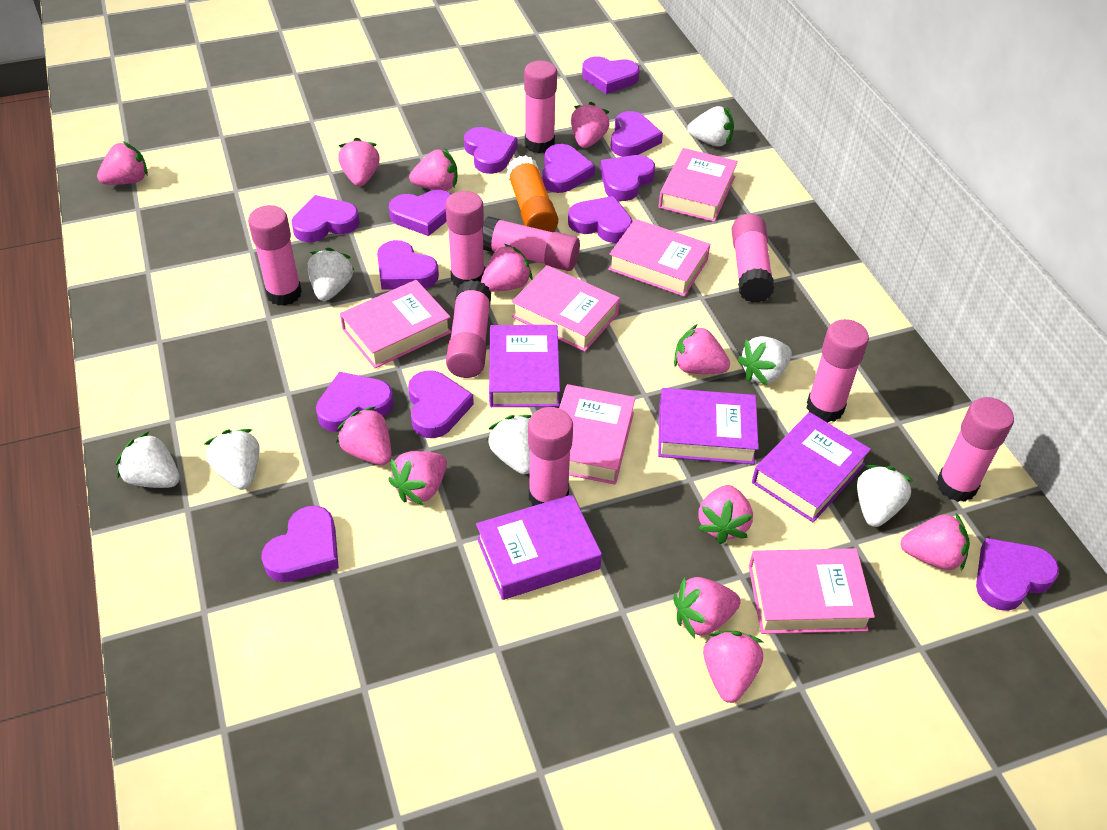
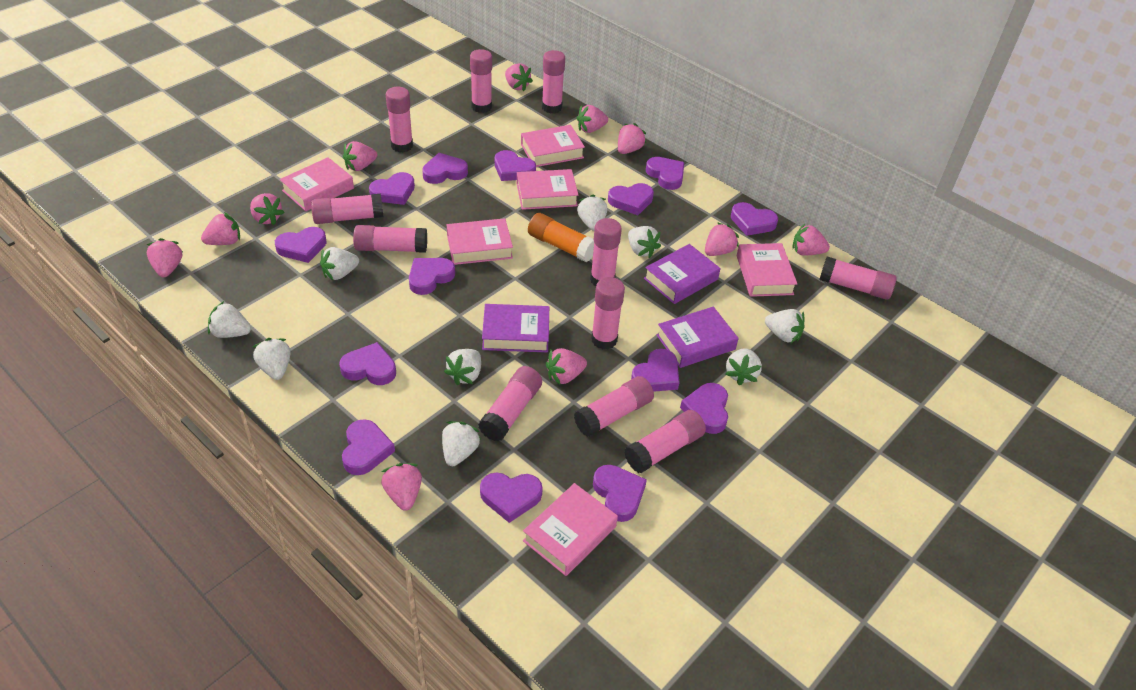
pink glue stick: [248,205,302,306] [446,191,485,288] [446,280,491,378] [483,216,580,271] [524,60,557,153] [528,407,573,506] [732,214,775,303] [806,319,869,422] [936,397,1014,502] = 9 -> [311,194,383,224] [353,225,427,253] [386,86,413,153] [470,49,492,113] [478,366,542,442] [542,50,565,113] [574,376,654,437] [590,218,622,286] [591,277,625,349] [624,410,706,473] [819,257,897,300] = 11
pink strawberry: [97,141,148,185] [336,407,392,465] [338,137,380,187] [388,451,447,505] [409,148,458,191] [481,244,533,292] [571,102,609,148] [673,577,741,638] [674,324,730,374] [698,485,753,544] [703,631,763,703] [900,513,970,571] = 12 -> [147,238,183,277] [201,212,240,245] [250,193,284,225] [343,141,377,171] [381,463,422,511] [505,63,533,91] [545,348,587,385] [577,105,608,133] [618,123,646,154] [705,222,739,256] [792,224,830,255] = 11
purple book: [476,494,602,600] [489,325,560,407] [658,388,759,464] [752,412,871,522] = 4 -> [482,304,549,352] [644,244,720,304] [657,307,739,368] = 3
purple heart: [261,506,339,582] [292,195,360,242] [316,372,394,432] [377,240,439,290] [389,190,451,236] [408,370,474,438] [464,127,518,174] [542,144,595,193] [568,196,633,243] [582,57,640,94] [600,155,655,201] [611,111,663,157] [976,538,1059,611] = 13 -> [275,227,327,263] [339,342,396,385] [342,419,395,475] [369,172,415,205] [409,258,455,295] [422,153,468,184] [480,473,543,523] [495,150,536,181] [593,465,647,522] [608,183,654,215] [631,349,680,392] [646,157,684,190] [680,383,728,434] [731,202,778,236] = 14
white strawberry: [116,431,180,488] [205,429,260,490] [308,248,354,301] [487,415,532,475] [687,106,734,147] [738,336,792,386] [857,465,913,527] = 7 -> [208,301,251,338] [253,338,291,380] [320,247,359,280] [442,421,481,466] [444,349,481,386] [577,195,607,231] [628,226,661,258] [725,348,762,385] [765,309,805,343] = 9

